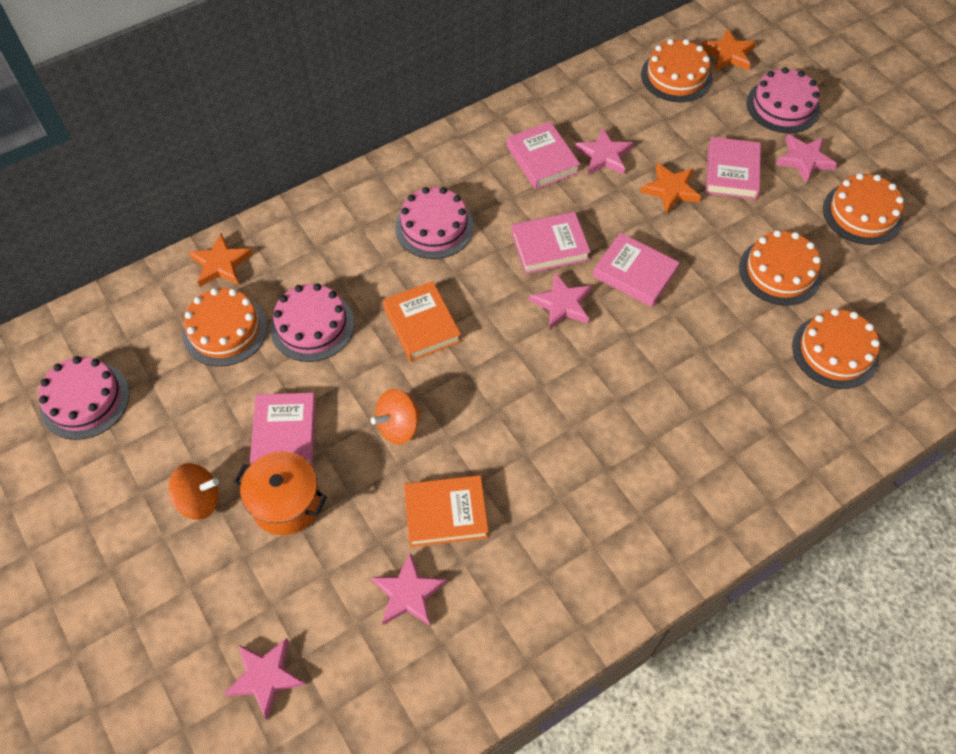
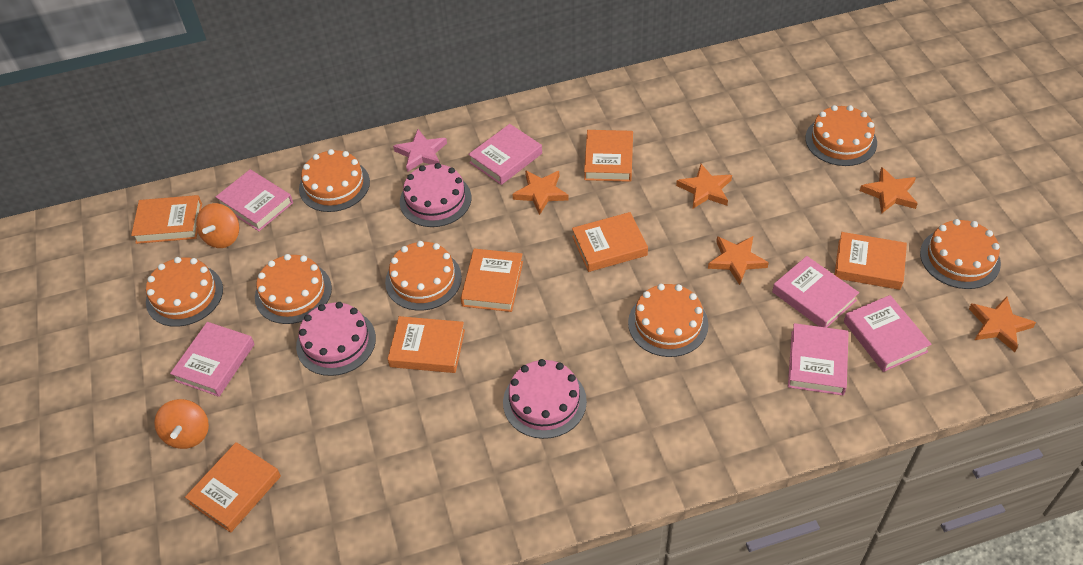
orange book: [383,281,461,361] [404,475,489,547] = 2 -> [131,195,202,244] [185,442,281,533] [388,316,465,373] [461,249,523,312] [572,212,648,272] [584,130,633,182] [834,232,907,290] = 7
orange cake: [182,288,267,366] [641,39,712,102] [739,230,821,306] [792,308,880,389] [823,173,904,245] = 5 -> [146,257,223,327] [255,254,332,324] [299,149,370,212] [385,241,462,311] [628,284,708,357] [805,105,877,166] [920,219,1001,289] = 7
orange pot: [234,451,327,535] = 1 -> none = 0
orange star: [188,233,253,287] [640,163,701,213] [701,29,756,71] = 3 -> [512,170,569,215] [676,164,732,208] [708,236,769,285] [860,167,918,214] [969,297,1036,352] = 5
pink book: [250,393,316,466] [507,122,580,190] [511,212,591,274] [593,233,680,307] [706,137,761,199] = 5 -> [170,322,254,397] [216,169,293,231] [468,124,542,185] [772,256,859,328] [788,323,849,395] [844,295,932,372] = 6
pink cake: [38,356,129,440] [270,283,354,362] [395,187,474,259] [747,67,820,133] = 4 -> [296,302,376,376] [400,163,471,227] [503,359,587,439] = 3
pink star: [224,638,306,719] [371,553,447,626] [529,272,592,330] [575,128,633,175] [776,134,837,183] = 5 -> [393,129,447,172] = 1

